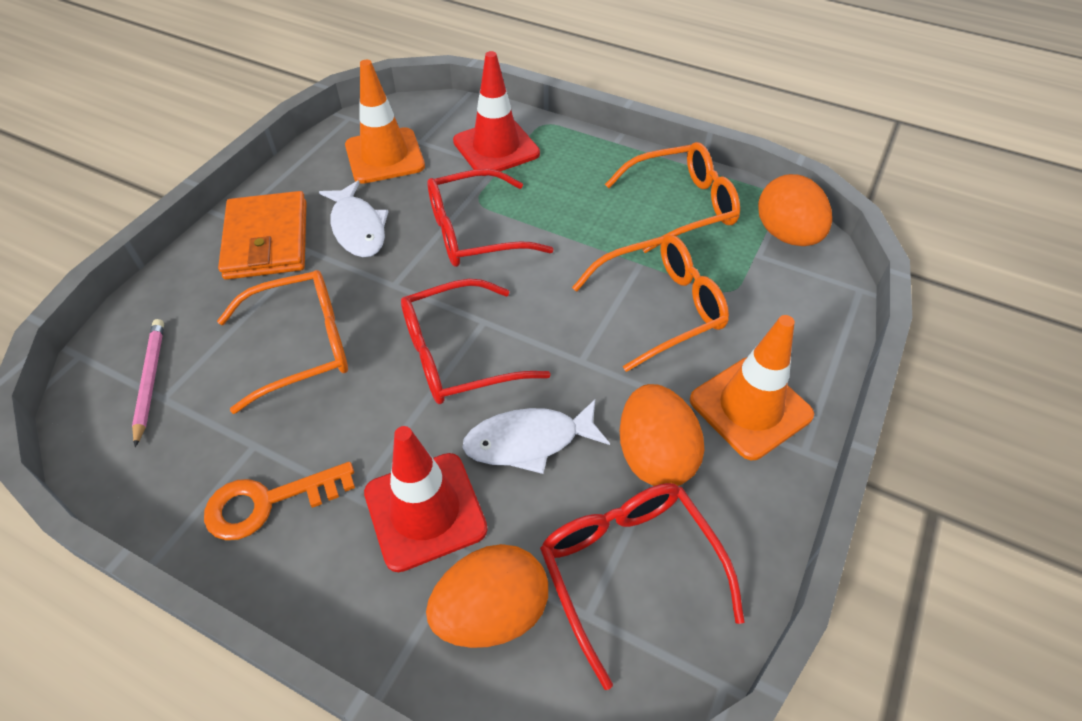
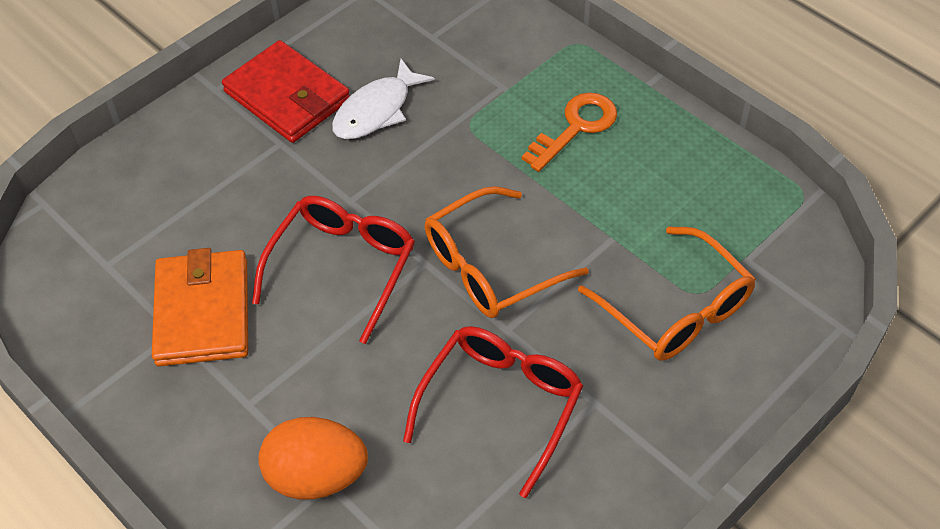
orange egg: [426,544,548,648] [620,384,704,486] [758,174,832,246] = 3 -> [259,417,368,500] = 1
orange glasses: [217,270,348,414] [572,235,729,372] [605,142,740,253] = 3 -> [425,186,589,318] [578,227,756,361] = 2
orange traffic cone: [345,60,425,184] [690,315,814,460] = 2 -> none = 0
pink pencil: [132,319,164,447] = 1 -> none = 0
red glasses: [401,279,551,404] [428,169,554,267] [540,483,744,690] = 3 -> [252,196,415,344] [403,326,583,498] = 2
red traffic cone: [364,426,488,572] [453,51,540,176] = 2 -> none = 0
red wallet: none = 0 -> [222,40,350,143] = 1
white fish: [319,180,389,257] [462,400,610,474] = 2 -> [332,59,435,139] = 1

